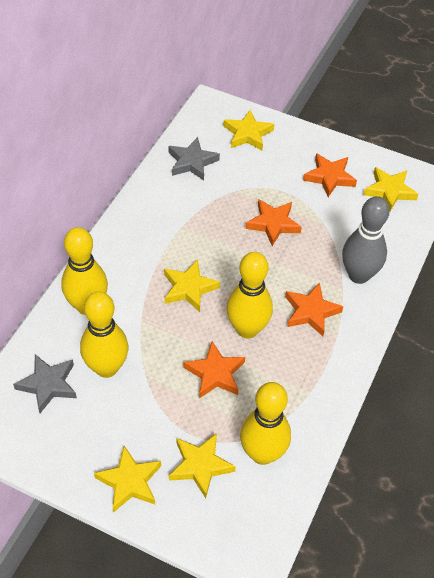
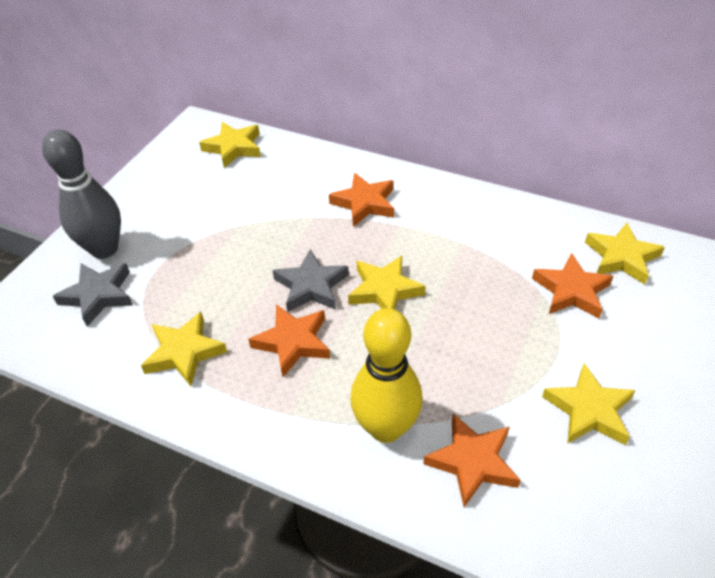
yellow bowling pin: [61,227,108,315] [80,291,129,378] [226,252,273,338] [240,382,291,465] = 4 -> [350,308,423,443] = 1

